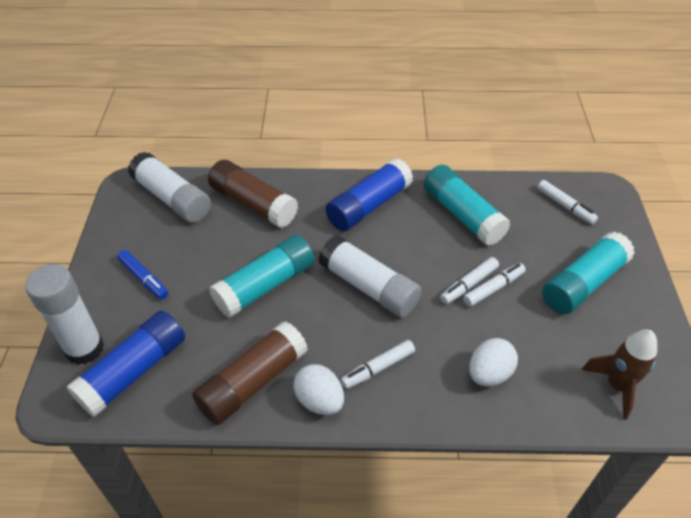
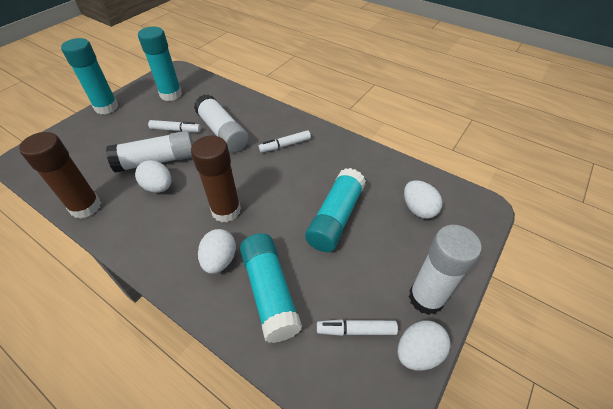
blue glue stick: [67,311,185,417] [326,158,413,231] = 2 -> none = 0
blue marker: [117,250,168,299] = 1 -> none = 0
brown rocket: [582,330,657,420] = 1 -> none = 0
turquoise glue stick: [209,235,315,318] [423,165,511,246] [542,232,635,314] = 3 -> [61,38,118,114] [138,27,182,101] [240,233,302,343] [305,168,366,252] = 4
white egg: [293,364,344,415] [469,338,518,387] = 2 -> [135,160,172,193] [198,229,236,274] [397,321,451,371] [404,180,443,219] = 4
white marker: [340,340,415,389] [440,257,499,304] [463,263,526,307] [537,180,598,224] = 4 -> [148,120,201,132] [259,130,311,153] [317,319,398,336] = 3

